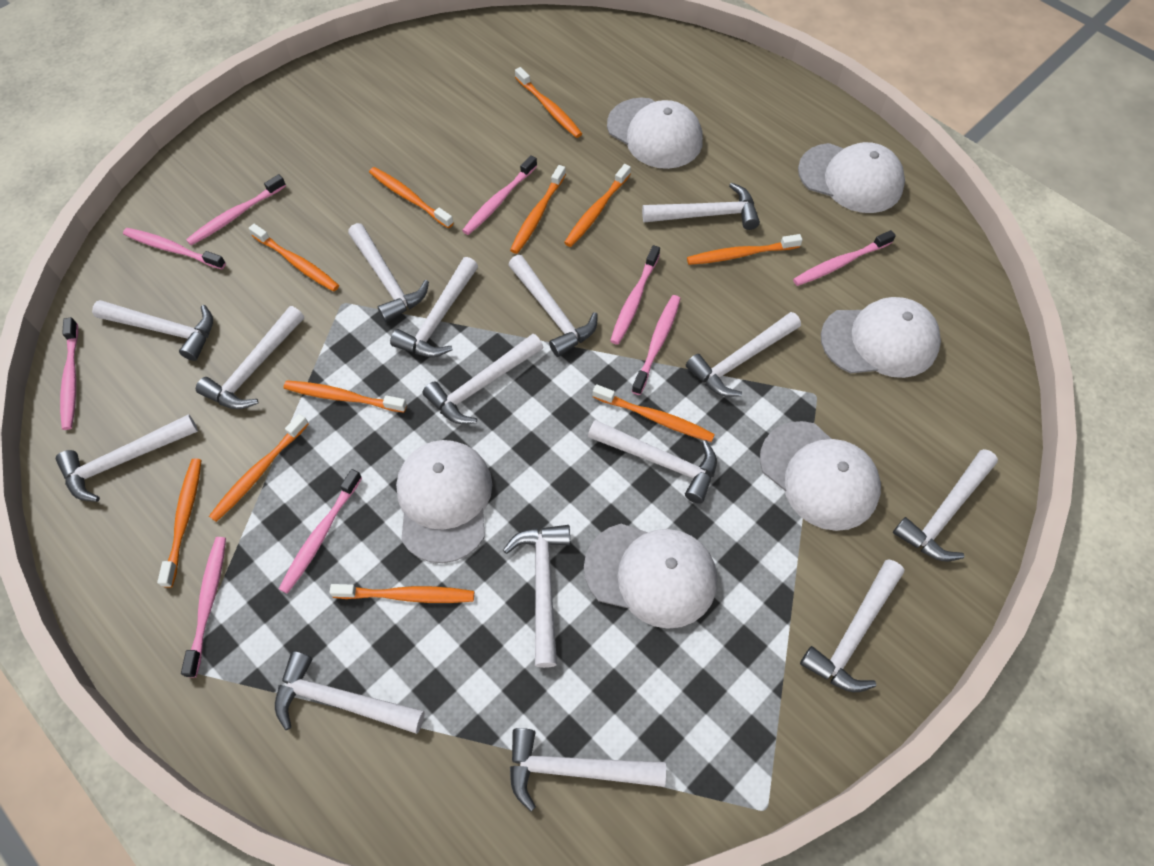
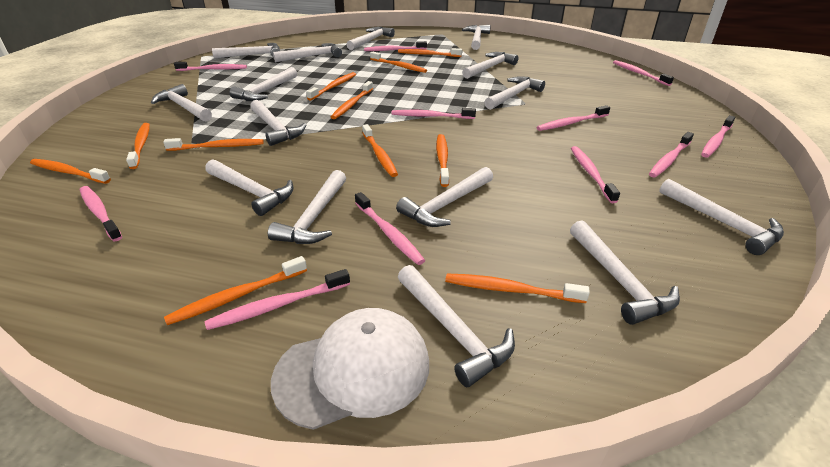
pink toothbrush: [60,317,78,430] [123,228,226,269] [181,537,226,677] [186,174,286,245] [279,469,362,594] [462,155,537,235] [610,245,660,345] [632,295,681,395] [793,230,896,286] = 9 -> [80,186,122,241] [174,62,247,71] [205,269,350,330] [355,192,425,265] [364,41,427,51] [391,108,476,119] [536,105,610,131] [571,146,620,203] [613,60,674,86] [649,132,694,177] [701,115,735,158] = 11
white cap: [396,440,492,563] [584,524,717,629] [607,98,703,169] [760,421,881,531] [798,142,905,213] [821,297,941,378] = 6 -> [271,308,429,430] = 1

